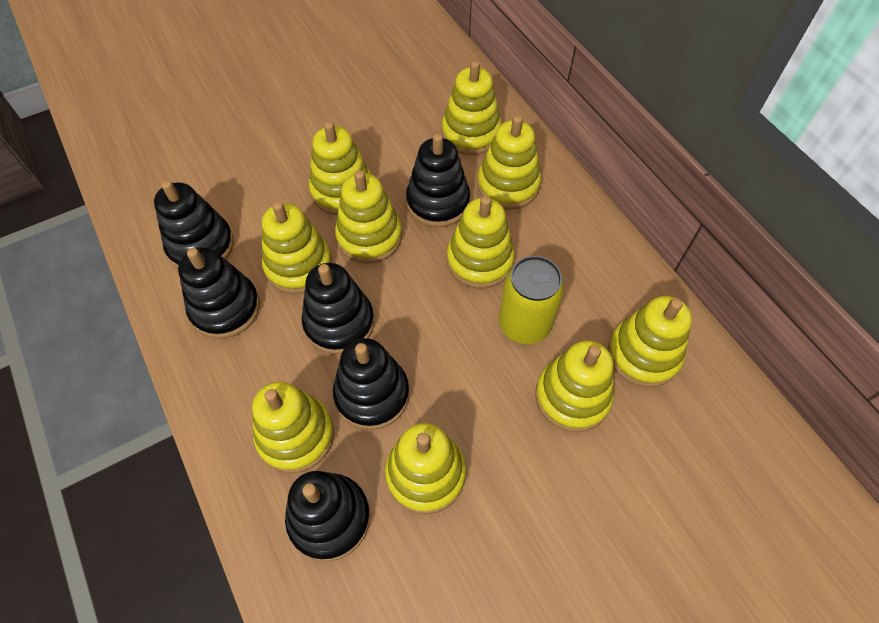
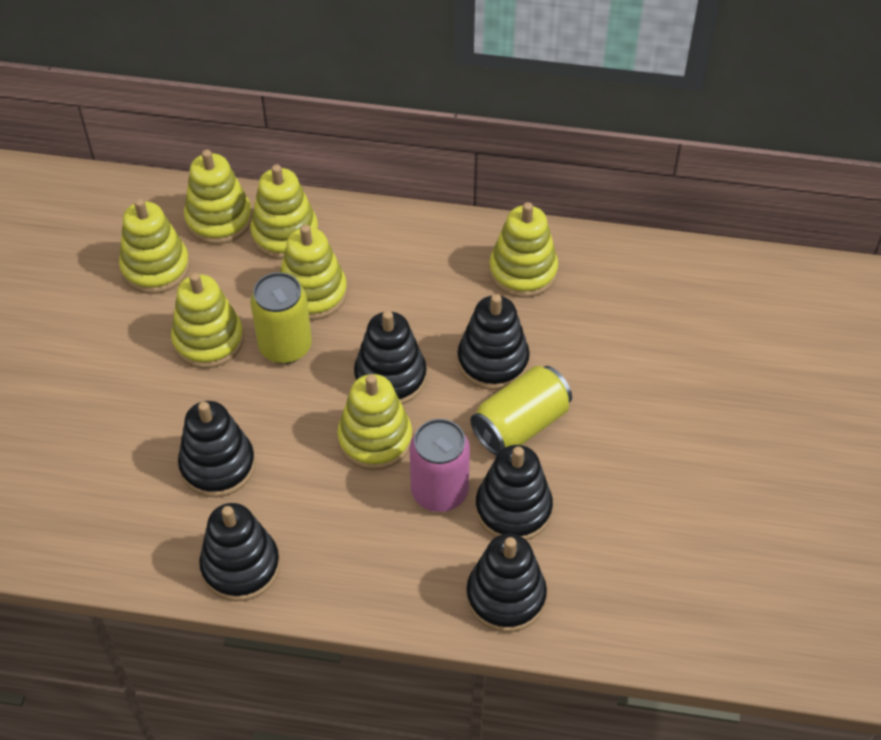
pink can: none = 0 -> [410,419,470,512] = 1
yellow can: [499,256,564,344] = 1 -> [250,272,312,364] [470,366,572,455] = 2
yellow stacking toy: [252,382,334,473] [262,201,332,294] [309,121,371,215] [335,170,402,264] [385,423,466,514] [442,61,501,155] [447,196,515,289] [477,115,541,210] [535,340,614,432] [608,296,692,387] = 10 -> [119,199,190,294] [171,273,244,369] [184,150,252,244] [250,164,319,259] [280,225,347,320] [337,374,412,470] [489,202,558,298] = 7

